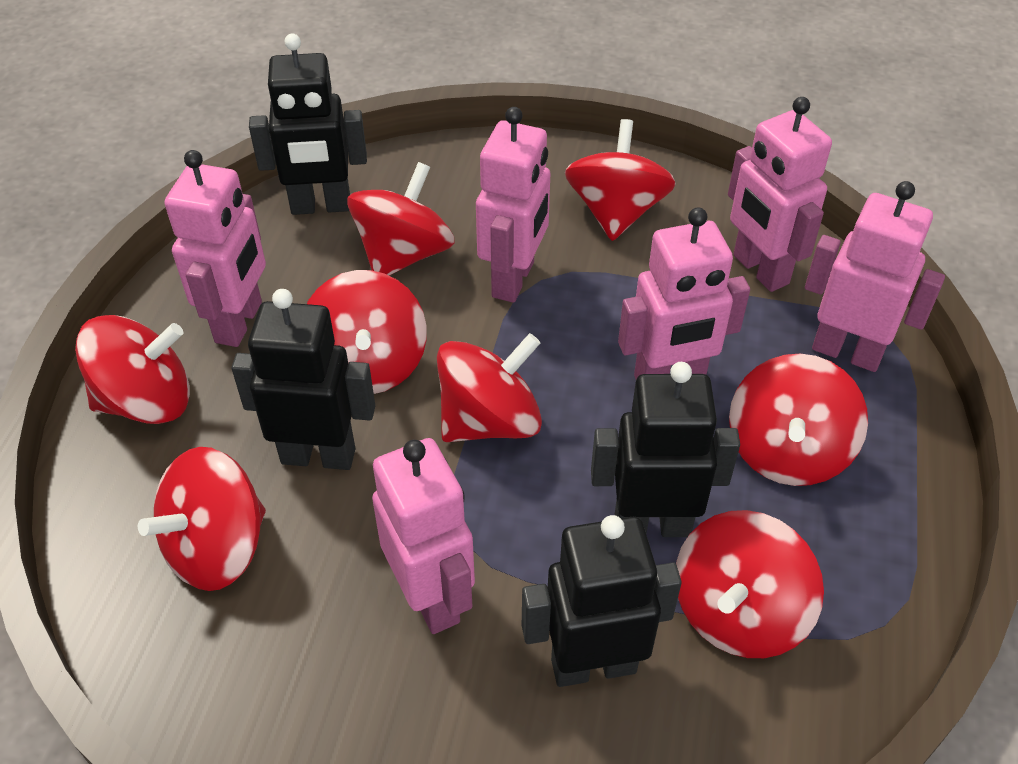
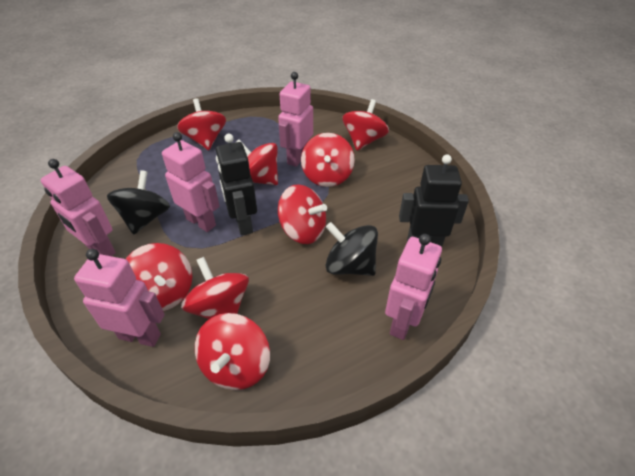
black robot: [231,289,375,470] [249,33,367,215] [522,515,682,687] [591,362,740,537] = 4 -> [216,134,257,236] [399,155,469,247] = 2
black spinning top: none = 0 -> [107,170,170,234] [325,222,378,276] = 2
pink robot: [165,150,266,347] [372,438,475,634] [476,107,550,303] [618,207,750,379] [728,97,832,292] [805,181,945,372] = 6 -> [41,159,116,256] [74,249,165,347] [162,132,220,232] [278,72,313,167] [385,234,442,340] = 5

